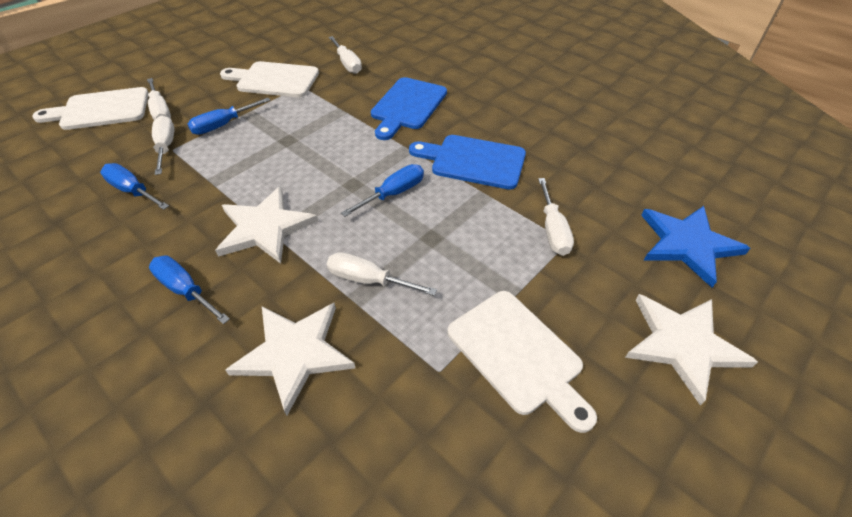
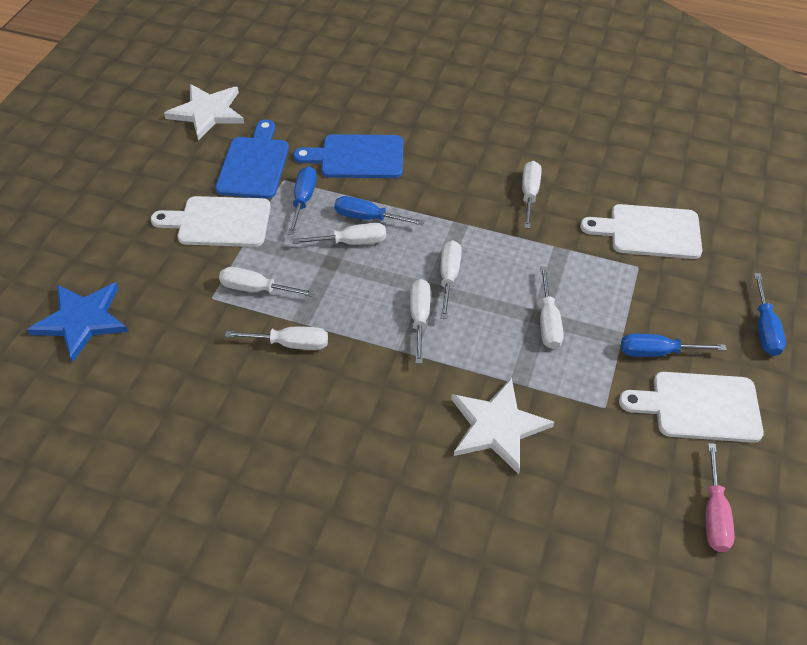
pink screwdriver: none = 0 -> [706,443,735,552] = 1
white screwdriver: [147,78,171,120] [152,115,174,175] [327,252,437,296] [329,36,362,74] [538,178,574,256] = 5 -> [219,267,315,297] [225,327,328,350] [292,223,386,245] [410,279,431,364] [440,240,461,319] [522,161,541,229] [540,267,563,349] = 7
white star: [215,186,318,264] [225,303,355,415] [625,294,758,405] = 3 -> [164,84,244,140] [451,378,554,474] = 2

